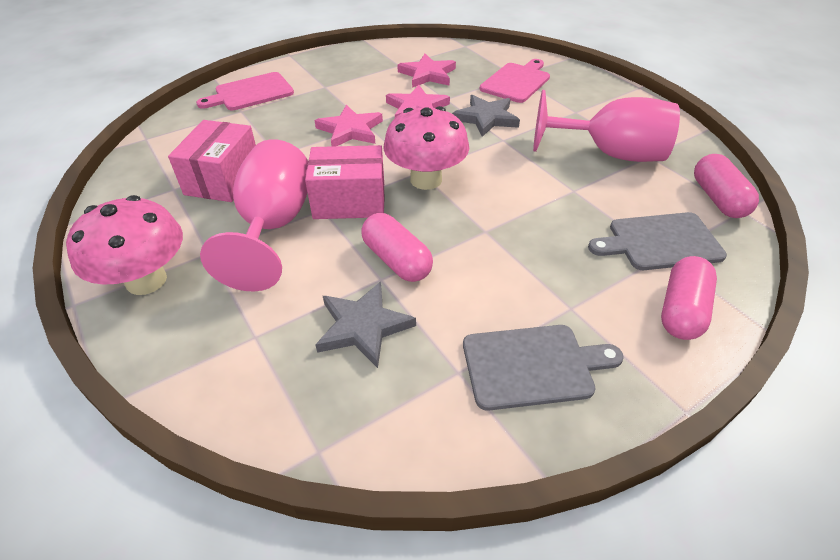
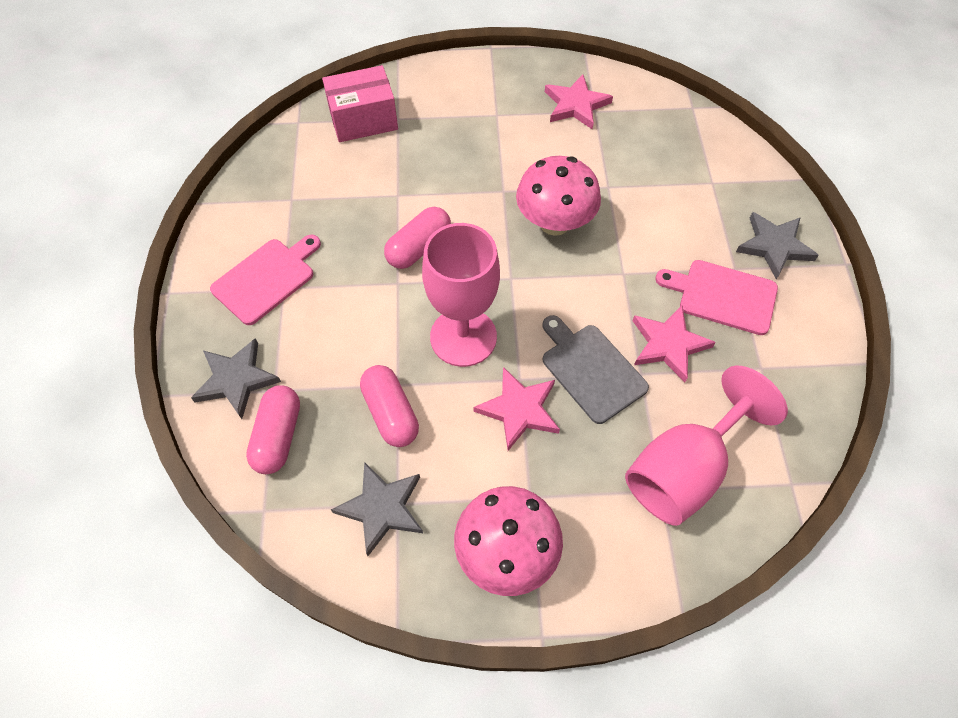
grey cutting board: [463,325,624,411] [588,212,727,270] = 2 -> [542,315,649,424] = 1
grey star: [315,282,416,368] [452,95,520,137] = 2 -> [191,338,281,419] [331,462,423,556] [736,212,819,279] = 3
pink box: [168,120,256,202] [305,145,385,219] = 2 -> [322,65,398,142] = 1

